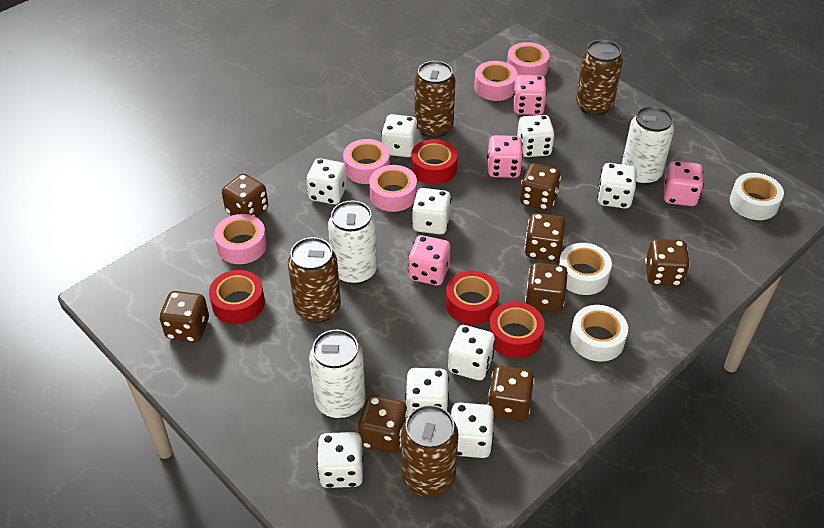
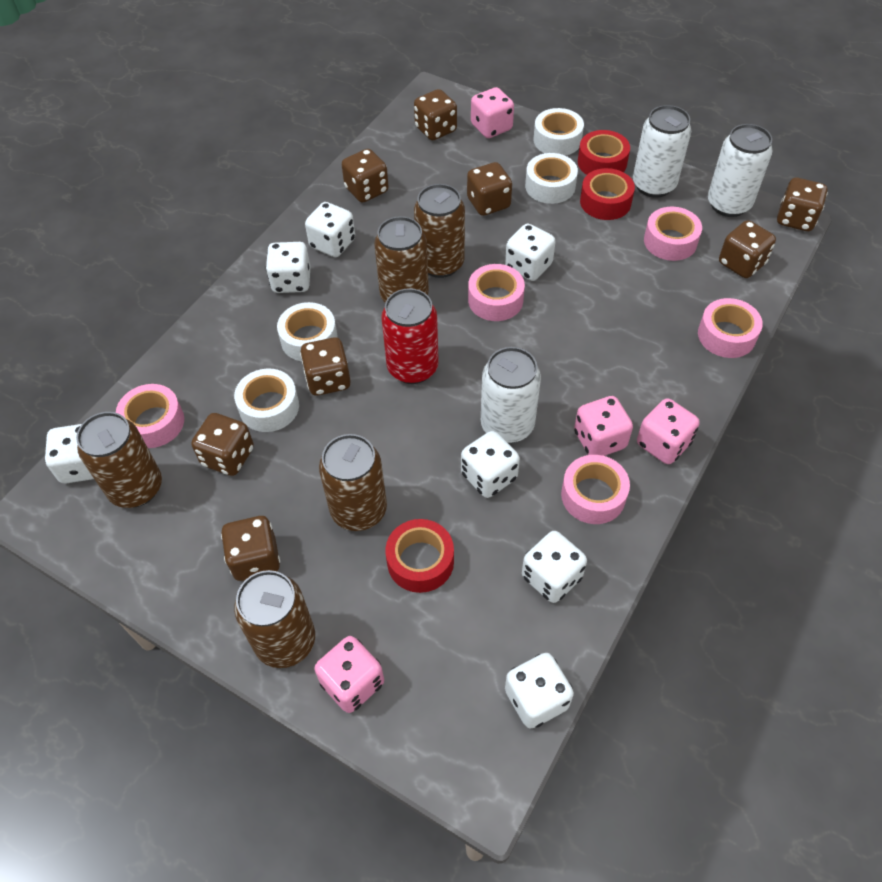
brown can: [288,237,341,323] [401,405,458,497] [414,61,455,138] [576,40,623,116] = 4 -> [76,412,162,508] [234,570,315,668] [319,434,387,531] [374,216,429,303] [414,184,465,278] = 5
red can: none = 0 -> [381,288,439,384] = 1
red tape: [209,270,265,324] [411,139,458,185] [446,271,499,325] [489,302,544,358] = 4 -> [385,519,454,593] [578,130,630,175] [580,168,635,220] = 3
white dice: [306,158,347,204] [317,432,363,488] [381,114,418,157] [405,368,449,416] [412,188,451,234] [448,325,495,380] [451,402,495,458] [517,115,555,157] [597,163,637,208] = 9 -> [45,424,94,483] [265,242,310,293] [305,202,355,257] [461,431,520,498] [505,224,556,281] [505,653,574,729] [522,531,587,603] = 7
white tape: [559,243,612,295] [570,305,628,362] [730,173,784,220] = 3 -> [234,368,299,432] [277,302,338,361] [525,153,578,204] [533,108,584,156] = 4

